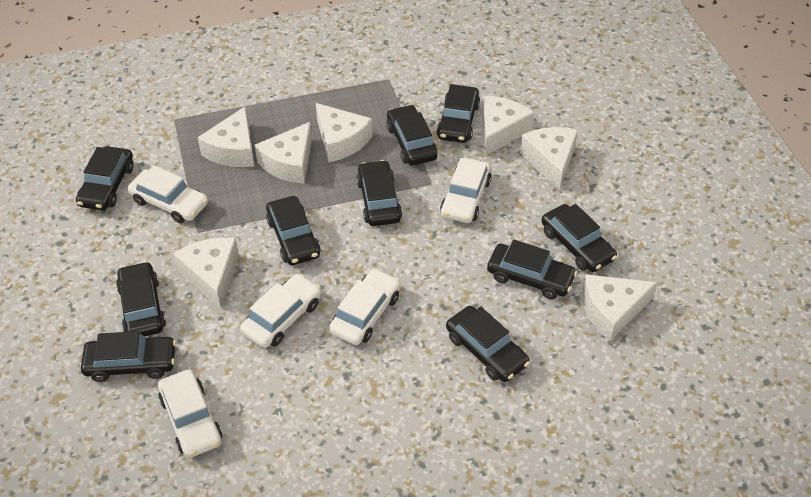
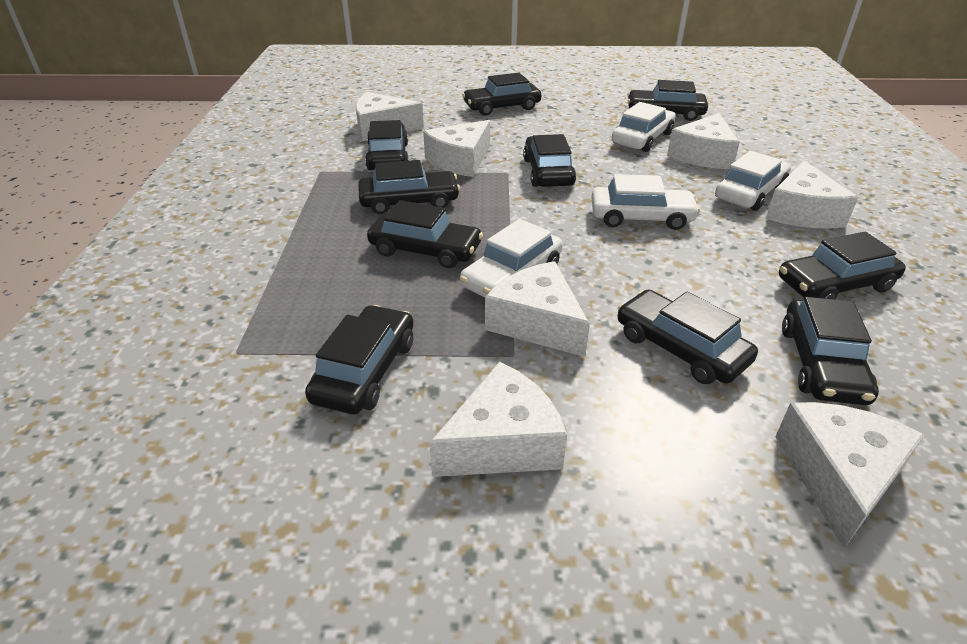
white car: [128,165,208,223] [158,369,222,458] [240,274,321,348] [329,269,400,345] [440,158,492,223] = 5 -> [460,219,563,298] [591,174,700,230] [612,102,676,152] [715,151,791,211] = 4

